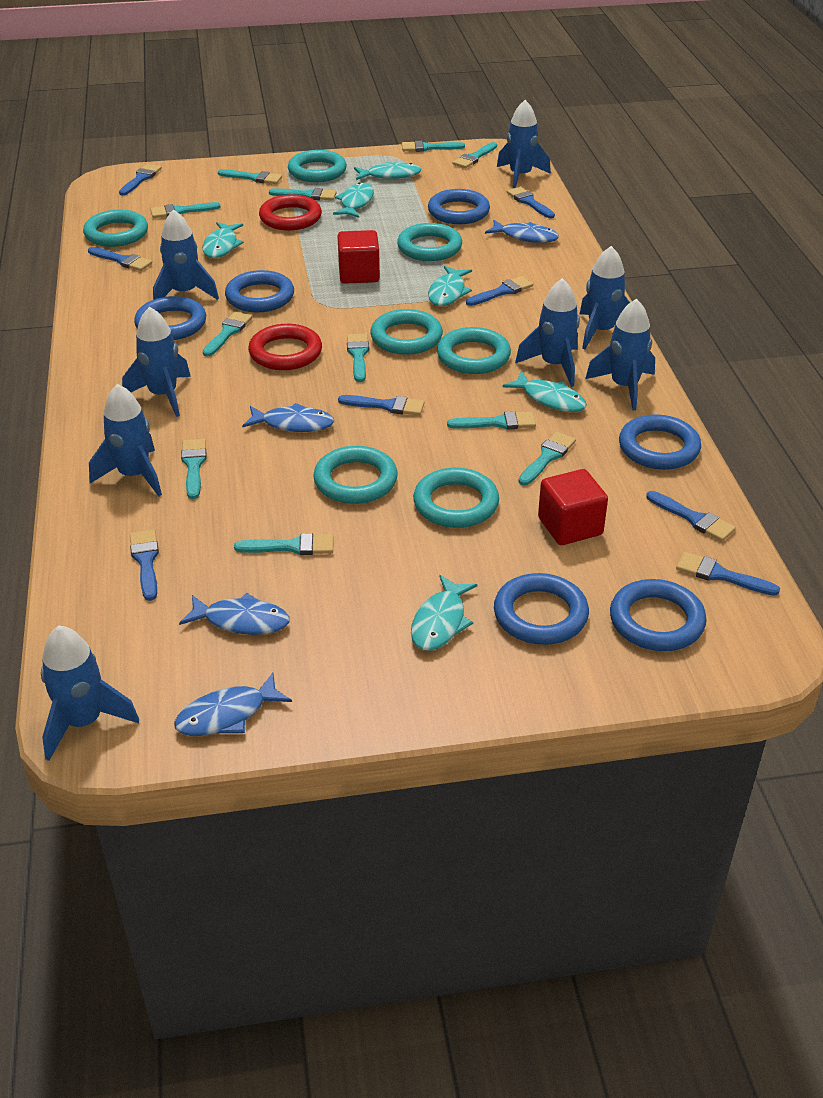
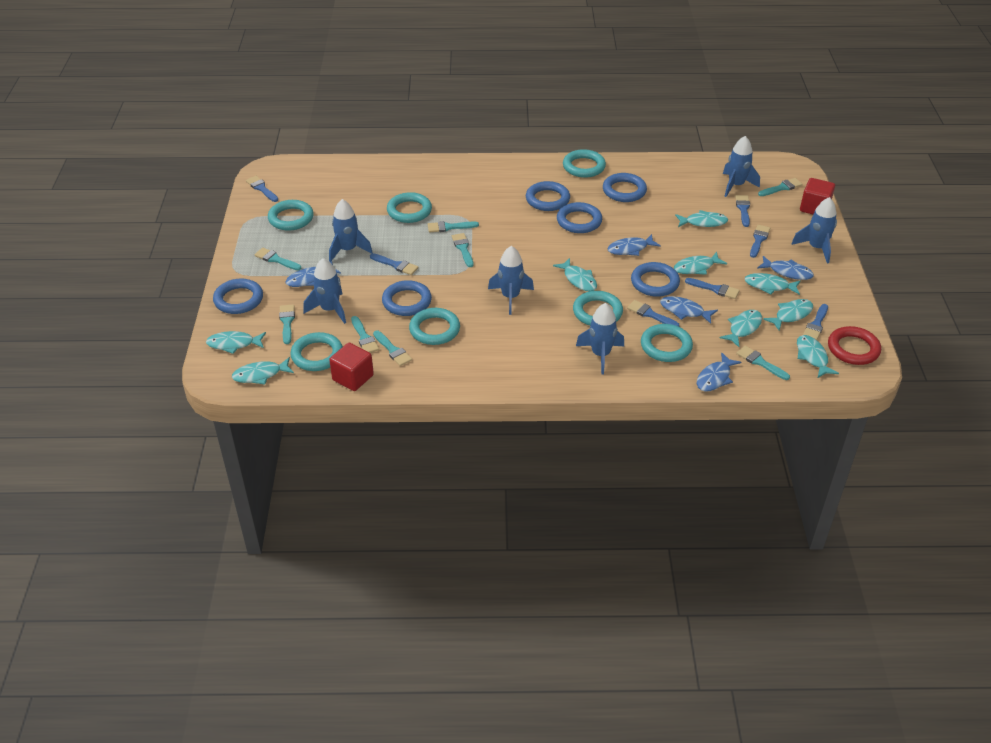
blue brush: [88,247,152,271] [119,164,162,195] [130,529,159,601] [338,395,425,415] [466,276,533,306] [507,187,555,218] [646,491,736,541] [676,552,780,596] = 8 -> [246,176,278,202] [370,253,418,275] [627,300,680,327] [685,278,740,299] [735,195,750,227] [750,225,770,258] [803,304,828,340] = 7
blue fish: [174,672,292,736] [179,593,290,635] [242,403,334,432] [485,220,559,243] = 4 -> [285,261,341,287] [607,234,661,256] [660,296,718,324] [697,352,741,392] [757,256,814,280] = 5
blue rocket: [41,626,139,761] [89,384,162,496] [122,307,191,417] [153,209,219,300] [497,100,551,188] [515,278,580,387] [579,246,630,349] [585,299,655,411] = 8 -> [303,258,346,324] [329,199,373,262] [488,246,534,315] [576,303,624,375] [723,136,760,197] [791,197,837,264] = 6
red ring: [248,324,322,370] [259,194,322,230] = 2 -> [828,326,881,365] = 1
turquoise brush: [150,202,220,218] [181,439,207,499] [203,312,252,357] [218,169,282,184] [234,533,334,555] [269,188,337,200] [347,334,369,382] [402,141,465,152] [447,411,536,429] [453,142,497,168] [518,432,576,485] = 11 -> [254,248,301,270] [279,304,295,344] [351,316,379,353] [373,330,412,366] [428,221,479,232] [452,233,473,267] [736,346,790,380] [758,178,803,196] = 8
turquoise fish: [202,222,244,258] [333,183,374,218] [354,162,421,180] [411,575,478,651] [428,266,472,306] [502,371,587,412] = 6 -> [206,331,266,354] [232,357,294,384] [553,258,597,291] [674,252,727,275] [675,210,728,227] [720,310,762,347] [744,273,801,295] [763,299,813,331] [797,335,839,378] = 9

